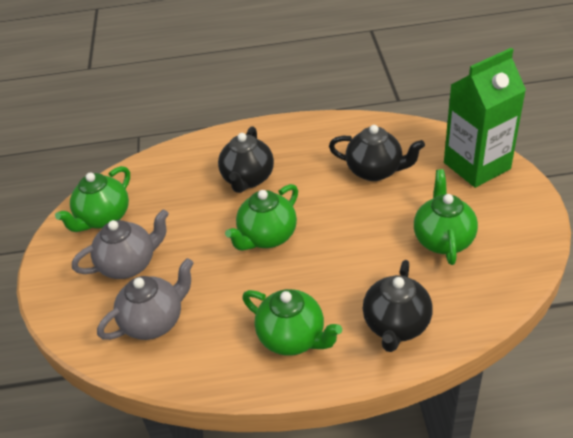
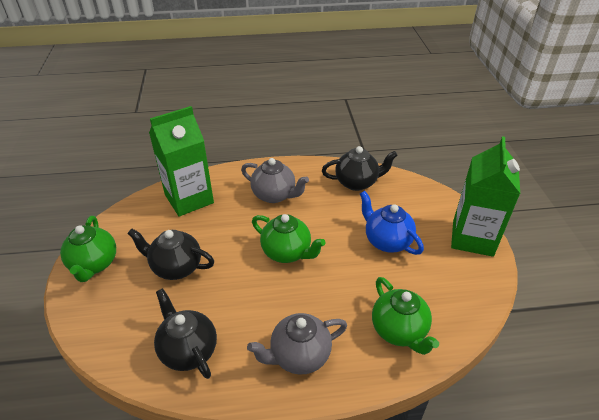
blue teapot: none = 0 -> [360,191,424,255] = 1
green carton: [444,48,526,188] = 1 -> [149,106,214,216] [451,136,520,257] = 2
green teapot: [55,166,130,232] [225,184,298,251] [242,289,342,356] [414,169,478,265] = 4 -> [60,216,116,282] [252,214,326,263] [372,277,439,355] = 3

